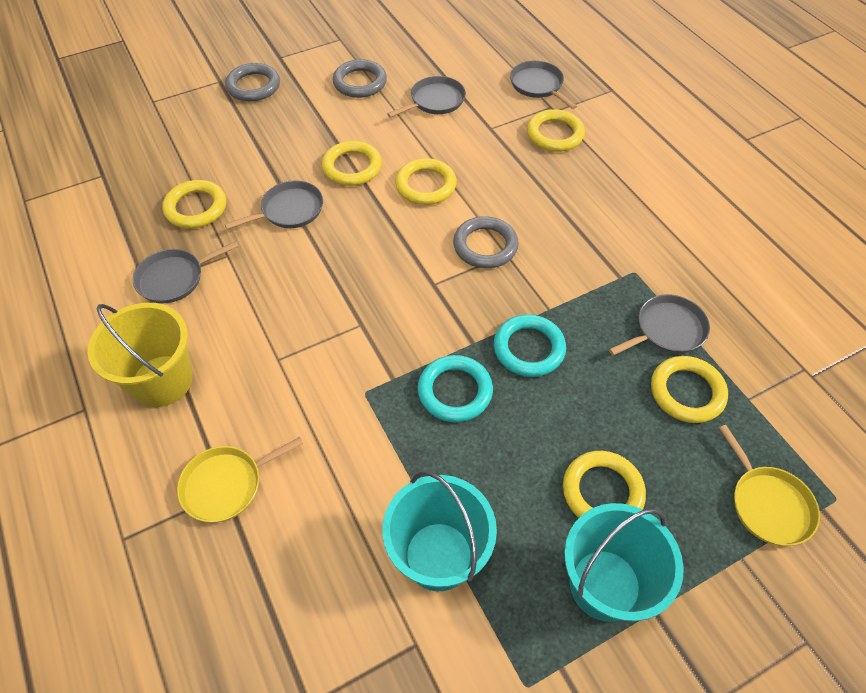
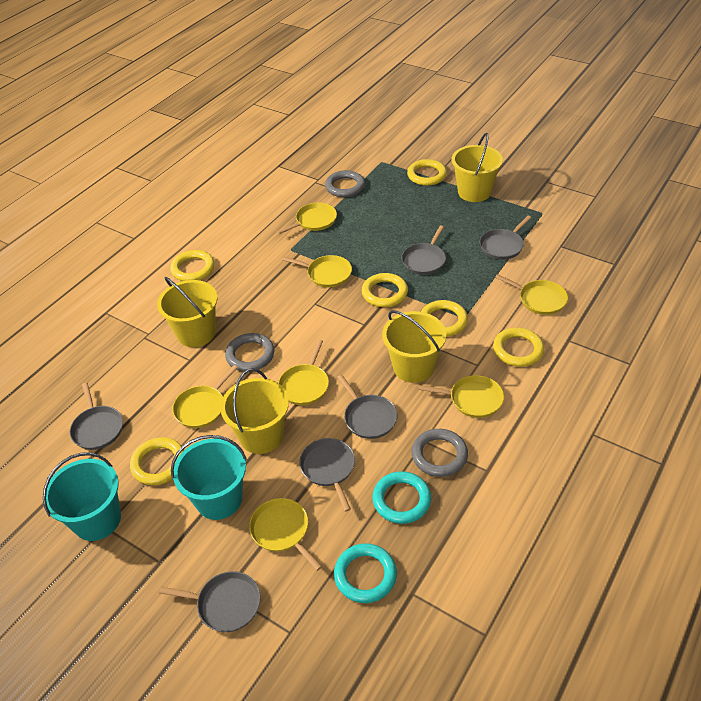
grey pan: [133,241,239,303] [224,180,323,229] [387,76,466,118] [510,60,577,109] [609,294,710,355] = 5 -> [70,383,123,450] [159,571,261,632] [299,438,355,512] [337,374,397,439] [402,226,446,275] [480,216,531,260] = 6
yellow bucket: [87,303,192,407] = 1 -> [157,277,218,347] [220,368,289,454] [382,310,446,383] [452,133,503,202] = 4
yellow pan: [177,437,304,522] [719,425,820,546] = 2 -> [172,365,238,428] [249,498,322,571] [277,202,337,234] [278,340,329,405] [283,255,352,287] [418,375,504,418] [495,274,568,315] = 7

